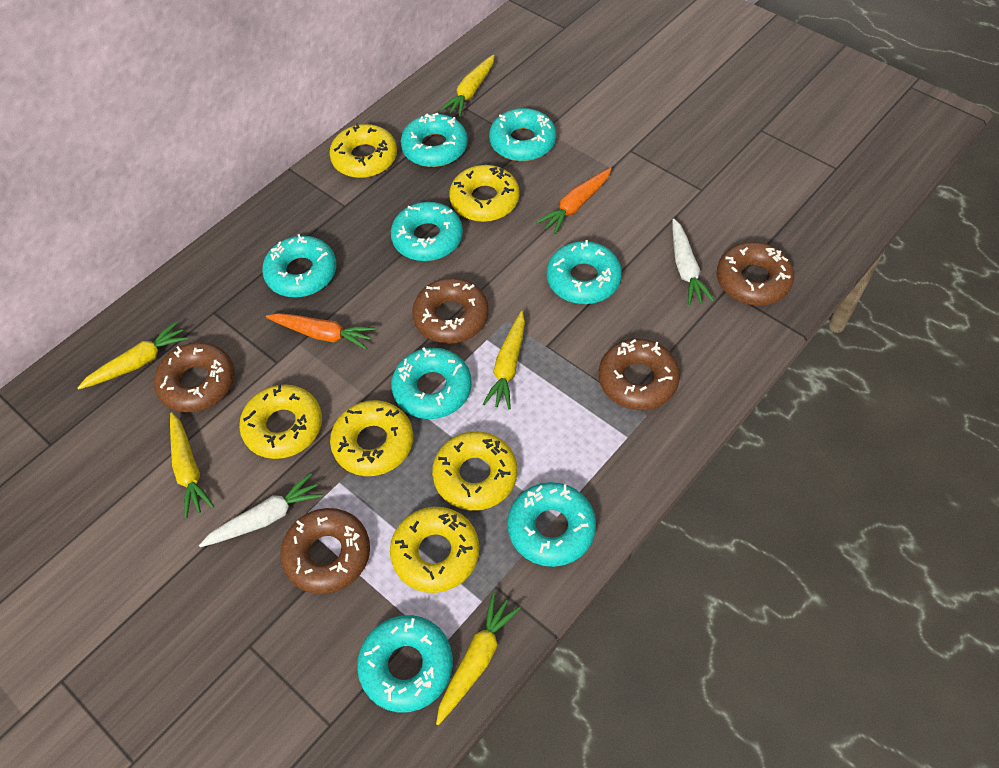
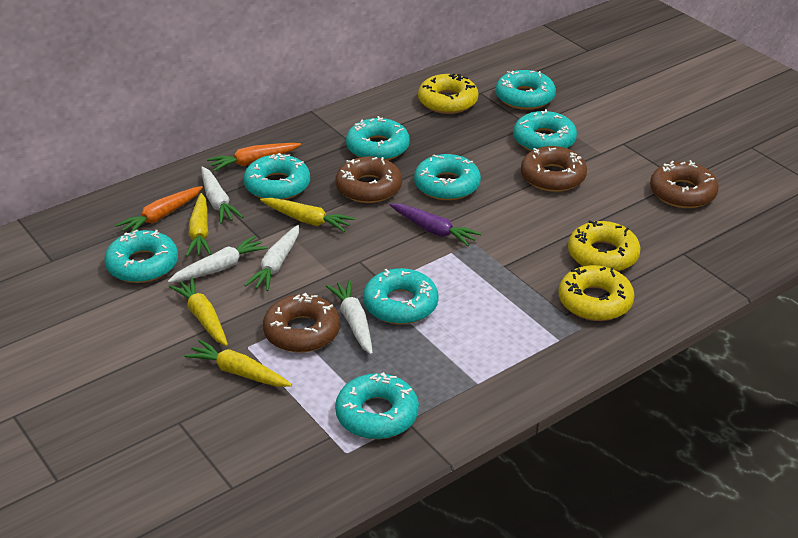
brown donut: [154,342,235,413] [280,508,370,594] [412,278,489,344] [599,339,680,410] [717,242,794,306] = 5 -> [263,293,340,353] [336,157,402,203] [521,146,587,192] [650,160,719,208] = 4
purple carrot: none = 0 -> [389,204,481,246] = 1
white carrot: [199,473,323,547] [672,219,714,305] = 2 -> [168,236,268,283] [201,167,243,224] [244,225,299,291] [326,280,373,355] = 4
yellow carrot: [77,321,189,389] [170,412,214,518] [436,593,521,725] [440,54,495,117] [483,311,525,409] = 5 -> [169,277,228,346] [184,340,292,387] [186,193,211,257] [260,198,355,232] = 4
yellow donut: [239,384,322,459] [329,123,397,178] [330,400,413,476] [390,507,479,593] [432,431,517,511] [449,165,520,222] = 6 -> [418,74,478,114] [558,265,635,321] [568,220,641,271] = 3

